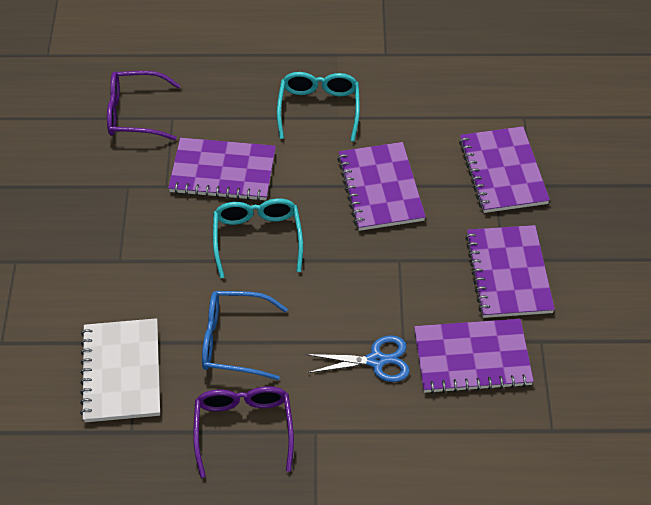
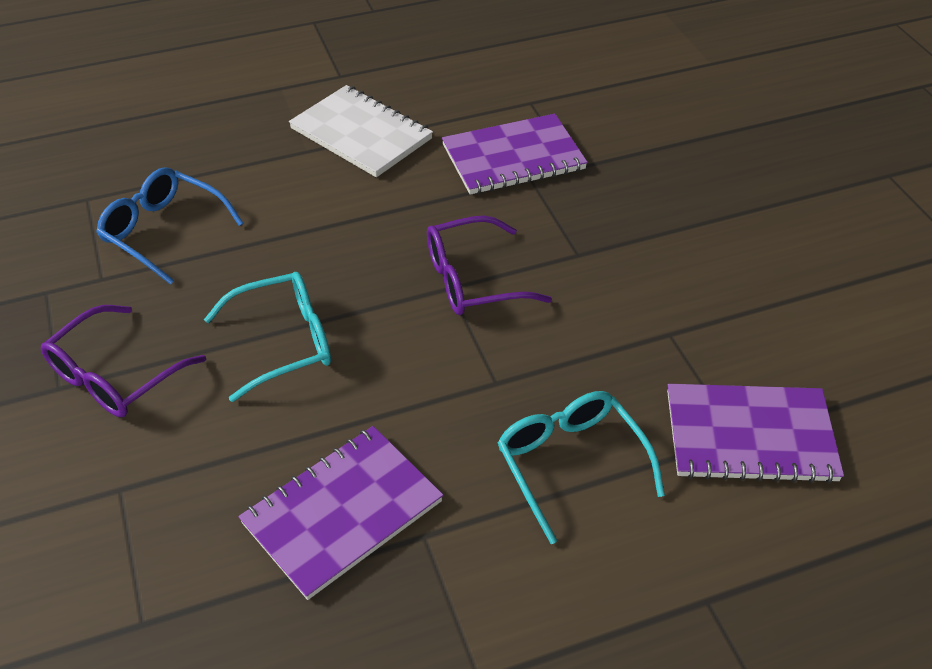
blue scissors: [306,336,410,382] = 1 -> none = 0
purple notebook: [168,138,276,201] [337,142,426,231] [414,319,534,394] [459,126,550,213] [465,225,555,318] = 5 -> [238,426,443,600] [442,114,588,195] [667,384,844,484] = 3

